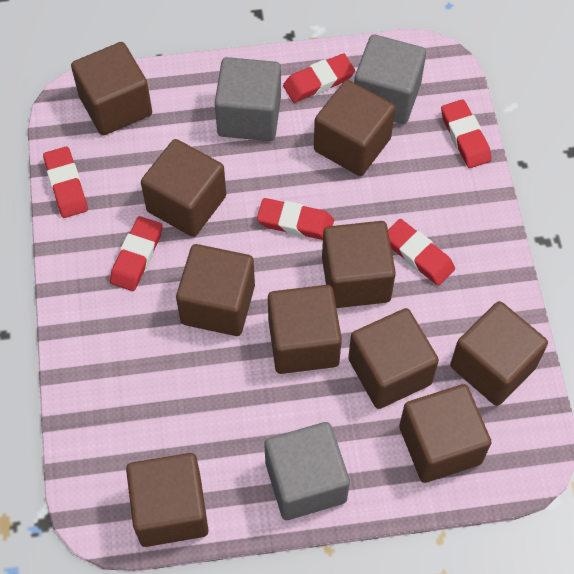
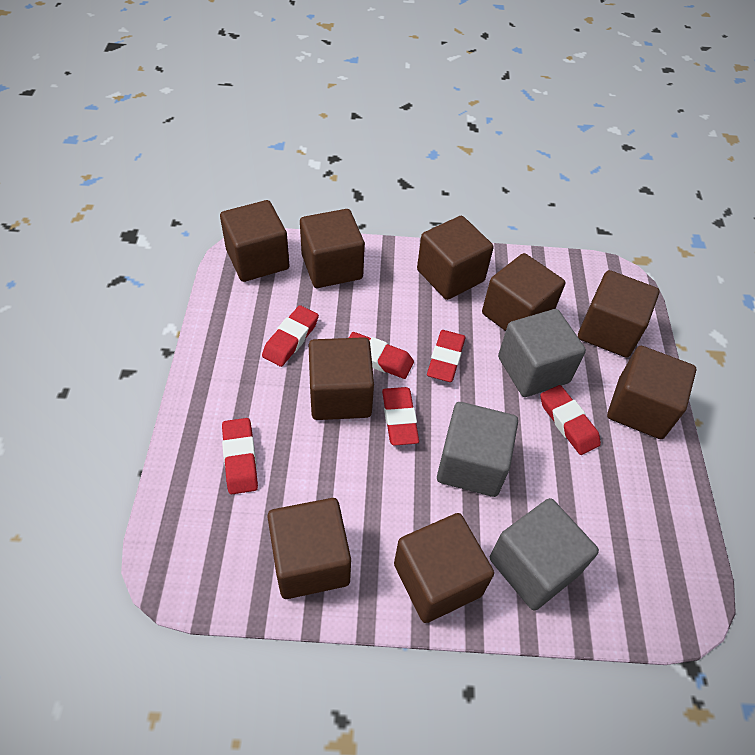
brown cube: [71,42,152,136] [126,453,209,547] [141,139,226,237] [176,244,255,336] [268,285,342,374] [314,80,395,176] [322,221,396,308] [348,308,439,409] [399,384,491,483] [450,301,548,406] = 10 -> [220,200,290,282] [267,498,351,599] [300,209,365,288] [309,337,374,420] [394,513,494,623] [417,216,494,300] [482,253,565,331] [578,270,659,358] [607,346,697,439] = 9

